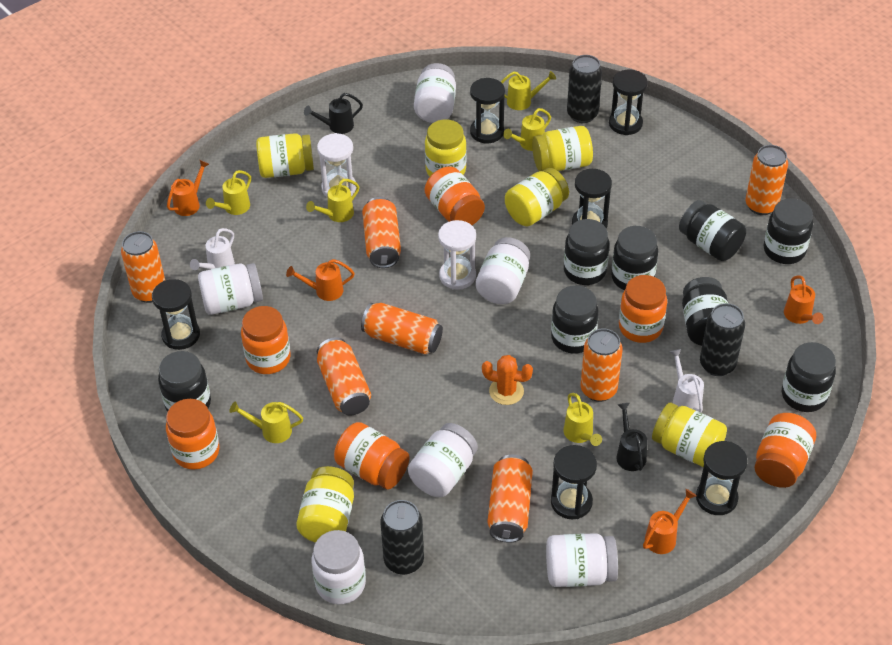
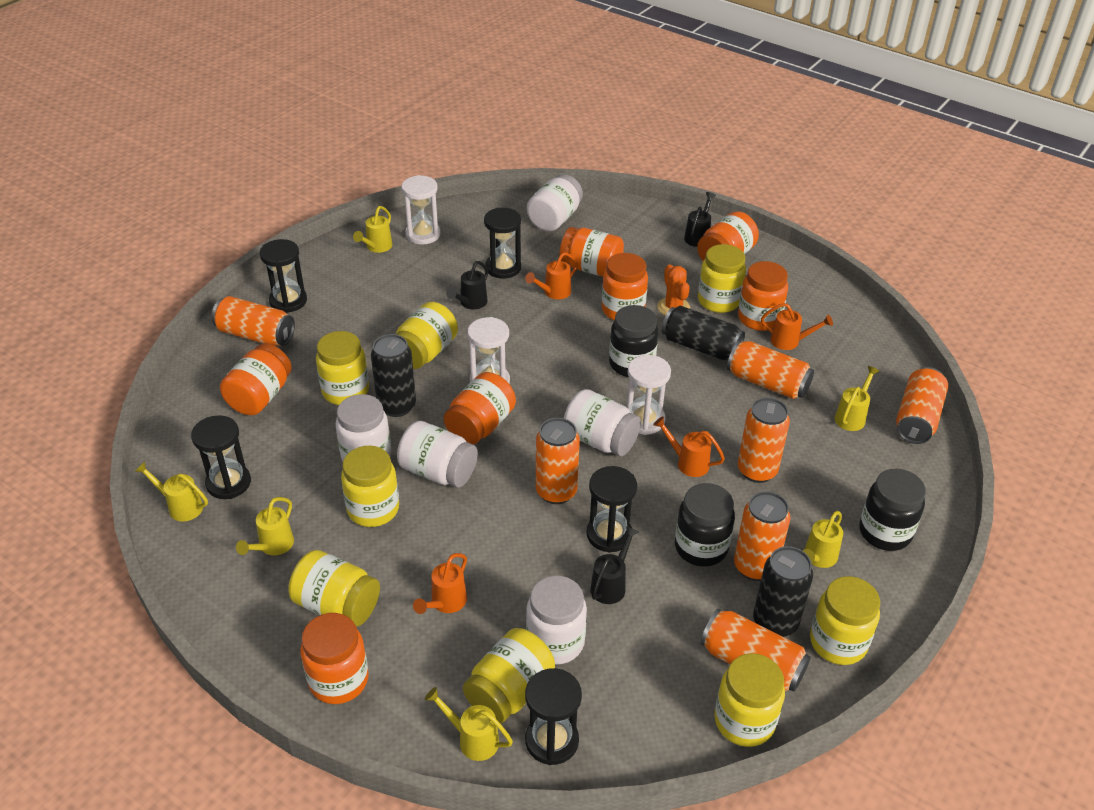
black hourglass: [152,279,200,350] [470,78,505,143] [551,445,597,519] [572,169,612,229] [609,69,648,135] [696,441,748,515] = 6 -> [191,415,251,499] [259,239,307,313] [484,208,521,279] [525,668,582,765] [586,466,637,553] = 5
black jar: [158,351,211,412] [551,285,599,354] [564,219,610,285] [611,226,658,290] [679,200,746,261] [682,277,729,346] [764,198,813,264] [782,342,836,412] = 8 -> [609,305,658,377] [675,483,735,567] [859,469,926,551] = 3
black watering can: [304,93,363,134] [616,403,648,471] = 2 -> [446,261,488,309] [590,526,639,604] [684,192,716,247] = 3
orange jar: [166,399,220,470] [241,306,291,374] [334,422,410,490] [425,166,485,225] [619,275,667,343] [754,413,816,488] = 6 -> [220,343,292,415] [301,613,369,704] [444,372,516,445] [559,227,624,276] [602,253,648,320] [697,211,759,261] [738,261,788,331] = 7
white hourglass: [317,133,356,198] [438,220,476,290] = 2 -> [401,175,440,244] [467,317,510,383] [627,355,671,435] = 3
white jar: [198,263,263,315] [312,530,366,604] [408,423,478,497] [414,63,456,123] [476,237,530,304] [546,533,618,587] = 6 -> [335,394,391,462] [397,421,478,488] [526,576,587,665] [527,174,583,231] [564,389,641,456] = 5
white watering can: [190,228,235,270] [670,349,704,412] = 2 -> none = 0
yellow jar: [256,133,314,178] [296,466,354,543] [425,119,466,177] [505,168,569,226] [532,126,593,171] [652,403,727,467] = 6 -> [288,550,380,627] [316,331,369,405] [341,446,399,527] [396,302,458,369] [463,628,555,724] [698,244,746,313] [714,653,785,747] [810,576,880,665] = 8

